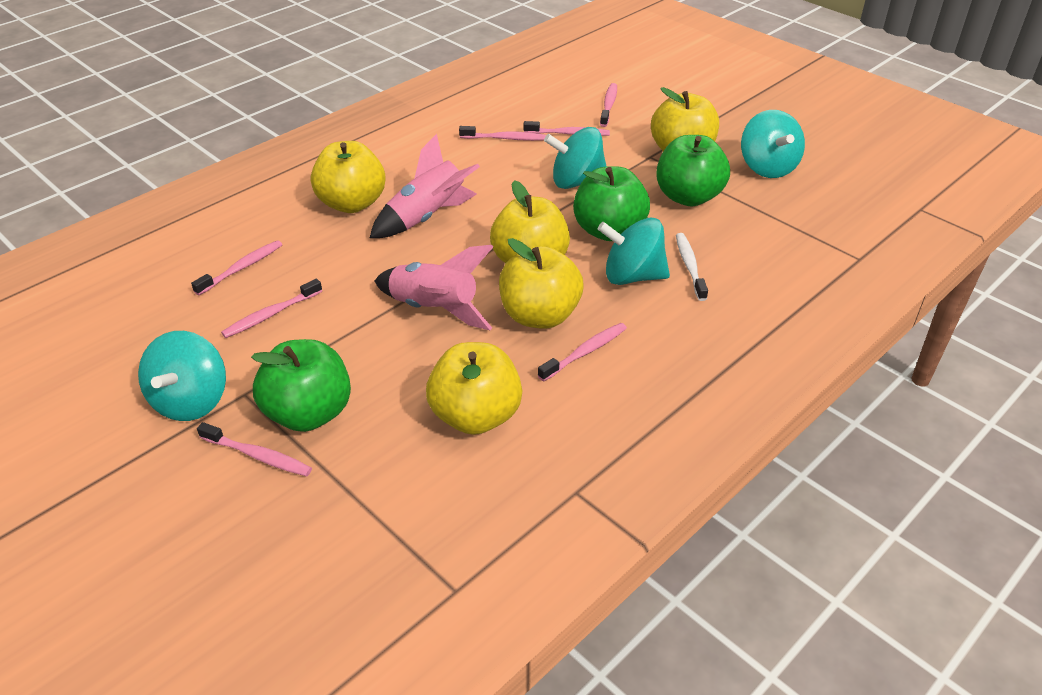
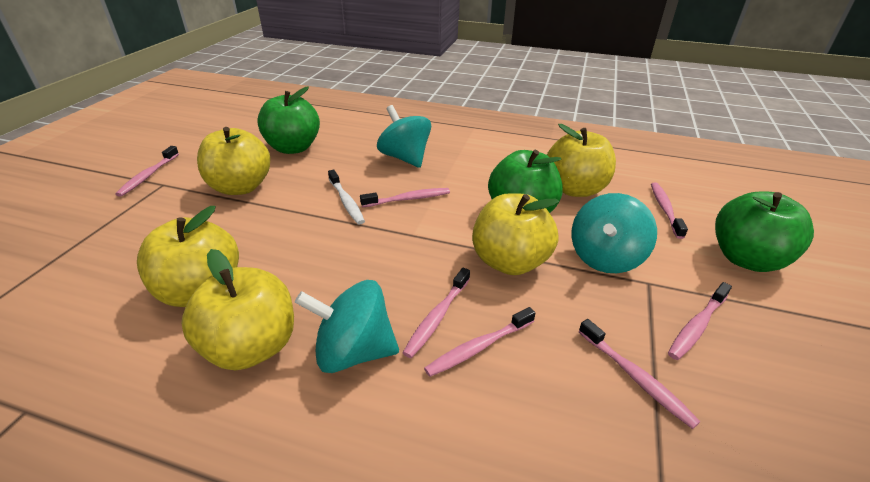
pink rocket: [370,134,480,238] [375,245,493,330] = 2 -> none = 0
turquoise spinning top: [138,331,226,421] [544,127,607,189] [598,218,670,285] [741,110,805,178] = 4 -> [295,280,399,373] [377,105,431,168] [571,193,657,273] = 3

